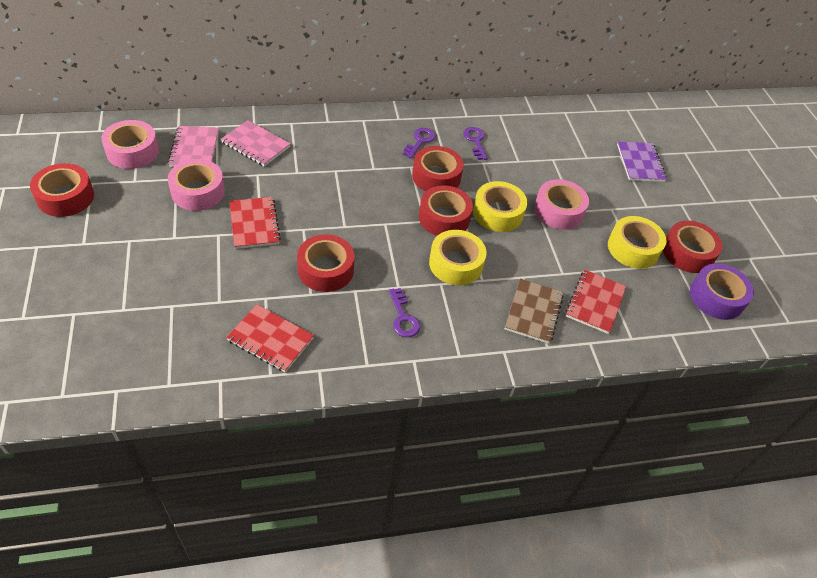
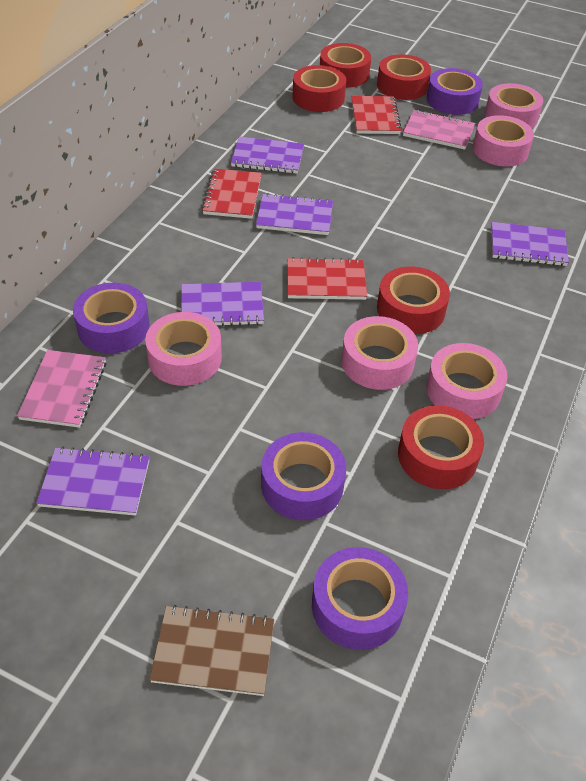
pink tape: [101,120,159,169] [168,159,225,211] [534,179,589,230] = 3 -> [145,312,222,386] [341,316,418,390] [426,343,508,419] [473,115,534,166] [485,83,543,128] = 5
purple key: [389,288,420,337] [403,128,436,158] [463,127,488,160] = 3 -> none = 0
purple notebook: [617,141,667,182] = 1 -> [36,447,149,516] [181,282,264,326] [231,136,304,174] [256,193,333,235] [491,222,569,266] = 5
purple tape: [690,263,754,320] = 1 -> [73,283,150,353] [261,432,346,520] [312,547,408,650] [427,68,483,115] = 4
yellow tape: [429,230,487,285] [473,181,527,232] [608,216,667,269] = 3 -> none = 0

